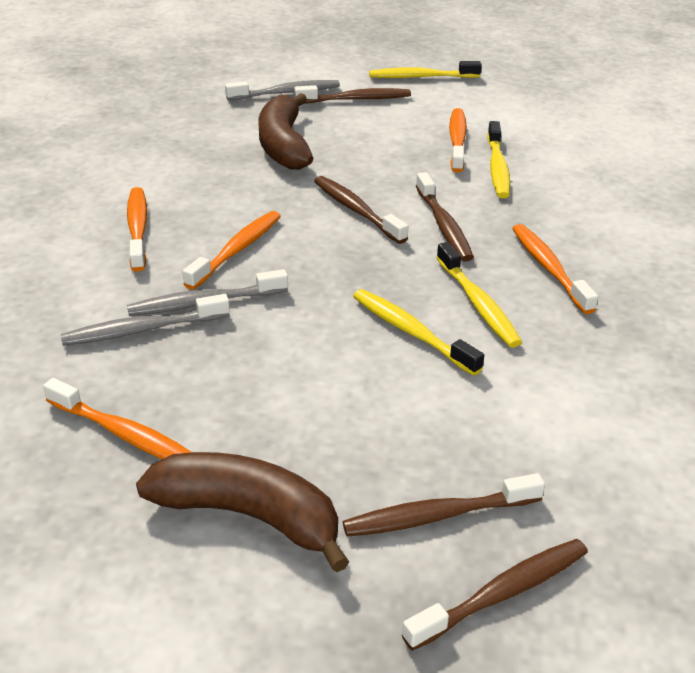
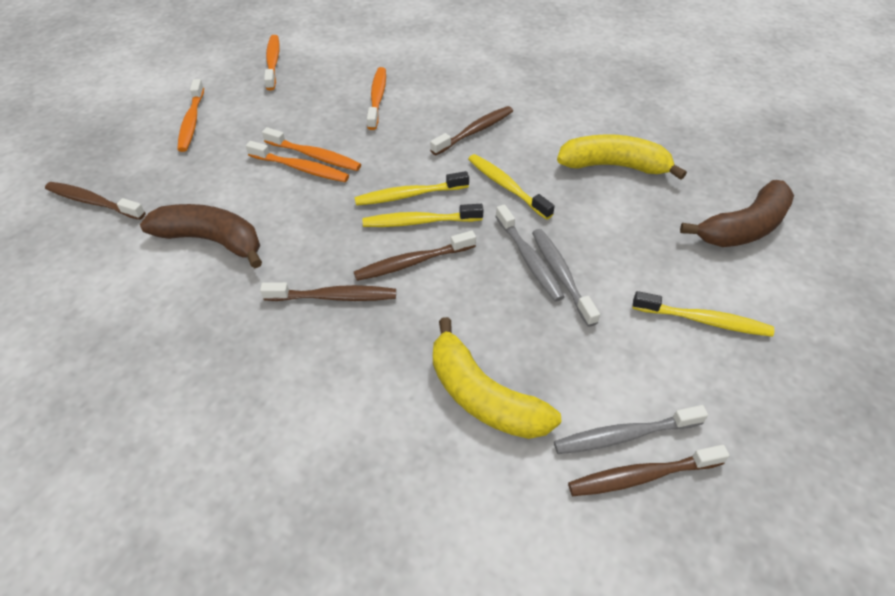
yellow banana: none = 0 -> [433,317,561,439] [557,134,687,180] = 2

